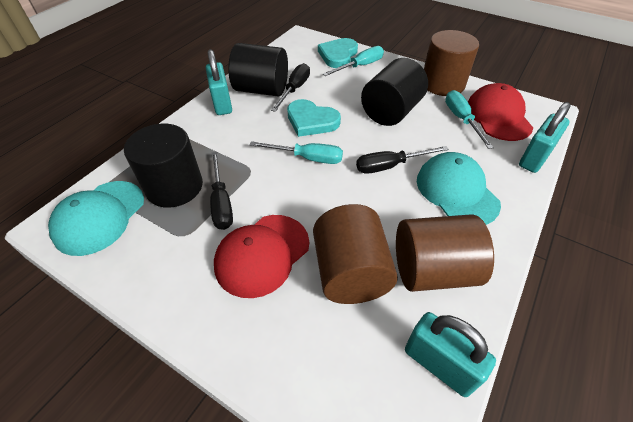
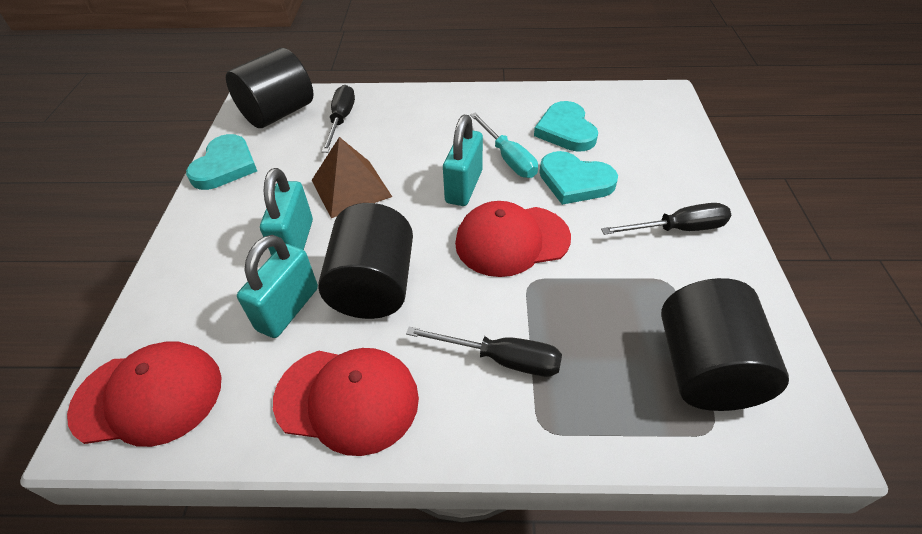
brown cylinder: [313,204,398,304] [396,214,494,292] [424,30,479,96] = 3 -> none = 0
brown pyramid: none = 0 -> [312,137,392,218] = 1
red cap: [214,215,309,298] [468,83,533,141] = 2 -> [67,341,222,447] [273,348,419,456] [455,201,571,277] = 3
turquoise cap: [48,181,144,256] [417,152,501,225] = 2 -> none = 0
turquoise heart: [287,99,341,137] [318,38,358,68] = 2 -> [186,134,257,190] [534,101,598,152] [539,151,618,205] = 3
turquoise screwdriver: [250,141,343,164] [323,46,384,76] [445,90,494,149] = 3 -> [470,113,538,178] = 1

